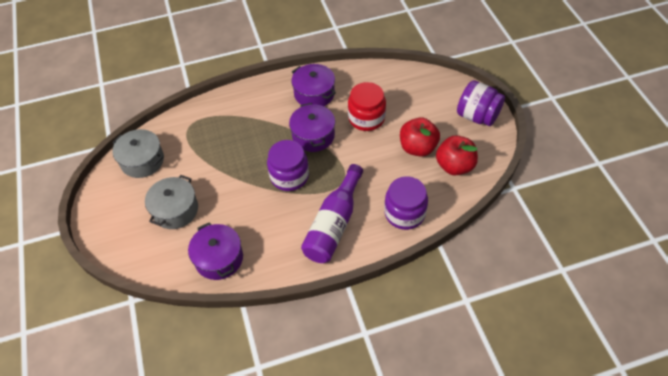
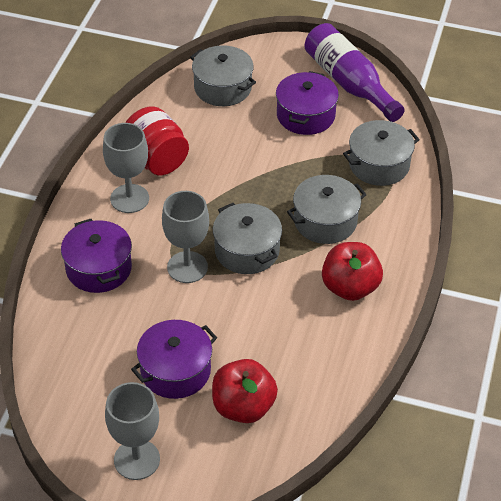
grey goblet: none = 0 -> [103,123,149,213] [105,382,160,480] [162,191,209,283] = 3
grey pot: [112,129,164,178] [145,175,198,229] = 2 -> [190,45,256,106] [213,203,282,274] [287,175,367,244] [343,120,420,186] = 4
purple jar: [267,140,309,191] [384,176,428,230] [457,80,505,126] = 3 -> none = 0

